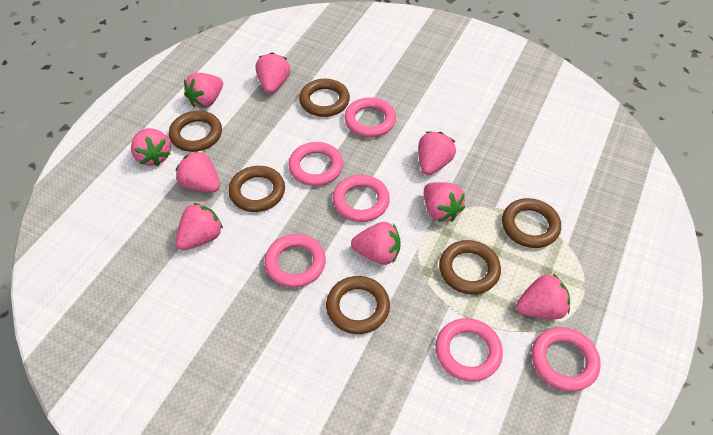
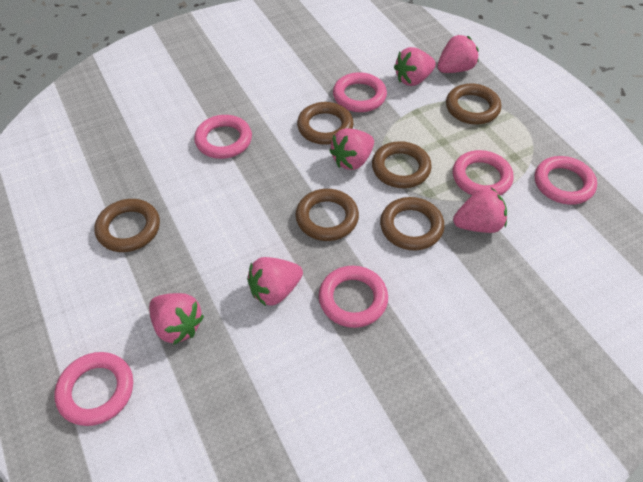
pink strawberry: [131,128,171,166] [176,150,220,192] [176,203,223,250] [184,73,223,108] [256,52,290,94] [351,222,401,265] [418,132,456,175] [424,182,465,222] [516,274,570,319] = 9 -> [149,293,204,345] [247,257,303,306] [329,128,374,170] [394,47,436,86] [437,35,478,73] [453,188,507,233] = 6

